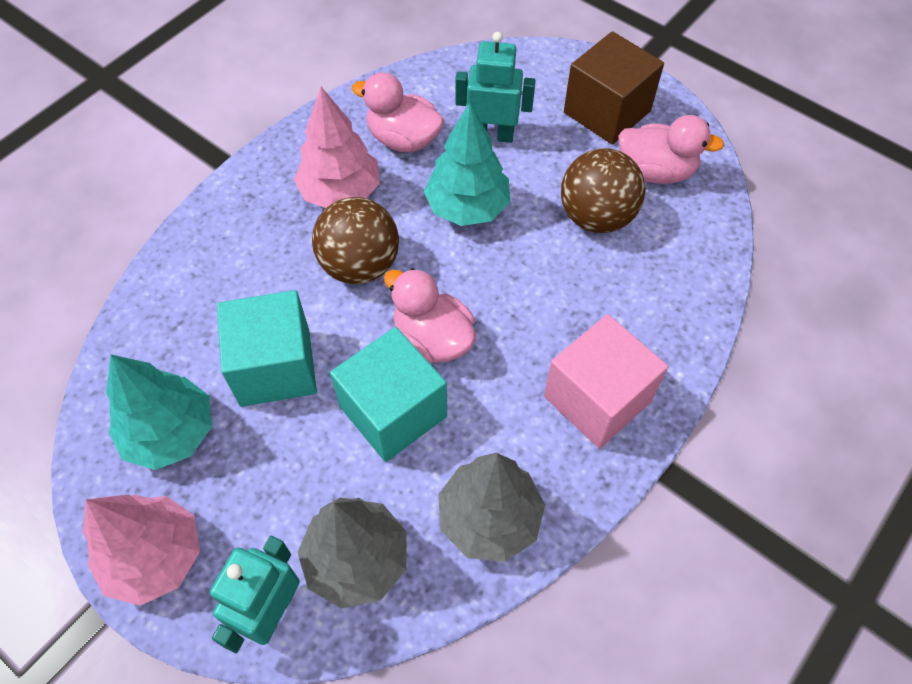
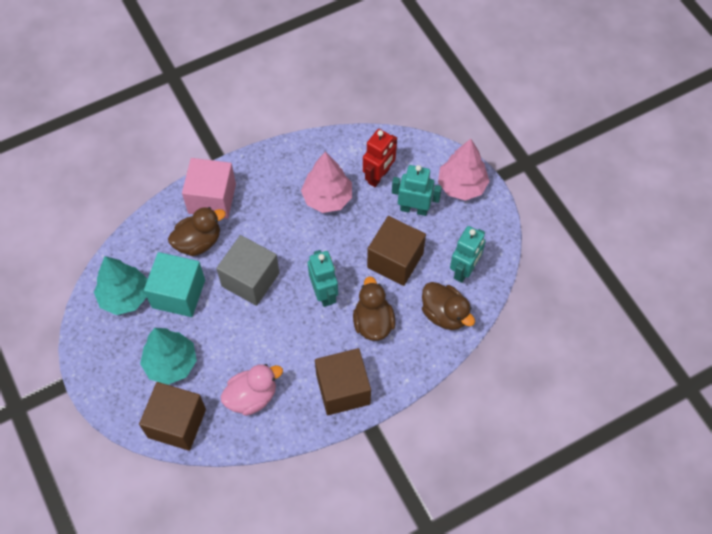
brown ball: [312,197,399,284] [561,148,645,233] = 2 -> none = 0
brown cube: [564,31,664,144] = 1 -> [139,382,206,451] [315,348,371,415] [367,216,426,286] = 3
brown duck: none = 0 -> [168,207,226,256] [353,276,395,341] [422,282,475,330] = 3
grey cube: none = 0 -> [216,235,279,306] = 1
grey tree: [297,497,407,609] [438,453,545,562] = 2 -> none = 0
pink duck: [352,72,444,152] [384,268,476,364] [618,115,724,184] = 3 -> [221,364,283,416] = 1
red robot: none = 0 -> [363,129,397,187] = 1
turquoise cube: [217,290,317,407] [330,327,447,462] = 2 -> [144,252,205,317] = 1
turquoise robot: [210,536,300,653] [455,32,536,143] = 2 -> [308,250,338,307] [392,165,442,216] [450,226,486,283] = 3

